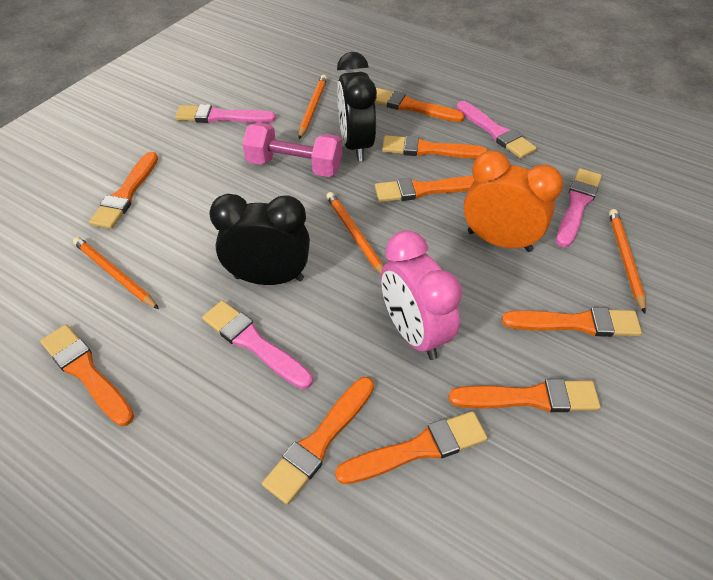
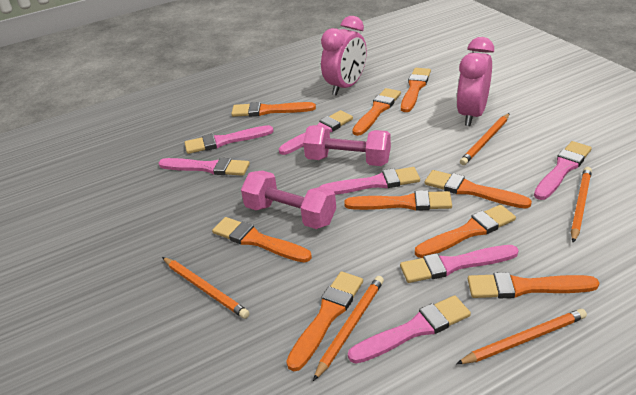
black clock: [209,194,310,285] [337,52,377,161] = 2 -> none = 0
orange clock: [464,151,563,252] = 1 -> none = 0
orange pencil: [73,237,159,309] [298,75,327,139] [326,192,383,275] [609,209,646,313] = 4 -> [162,257,250,319] [313,276,384,381] [456,309,587,364] [460,113,510,165] [571,167,592,243] = 5
pink brush: [175,104,276,123] [202,300,313,389] [456,101,537,158] [556,168,602,248] = 4 -> [159,158,250,176] [185,125,274,154] [279,110,353,155] [320,167,420,195] [348,295,471,364] [400,245,519,283] [534,141,592,200] = 7
pink clock: [381,230,462,360] = 1 -> [321,16,367,96] [456,37,494,126] = 2
pink dumbbell: [243,123,342,177] = 1 -> [241,171,336,229] [303,125,391,166] = 2

